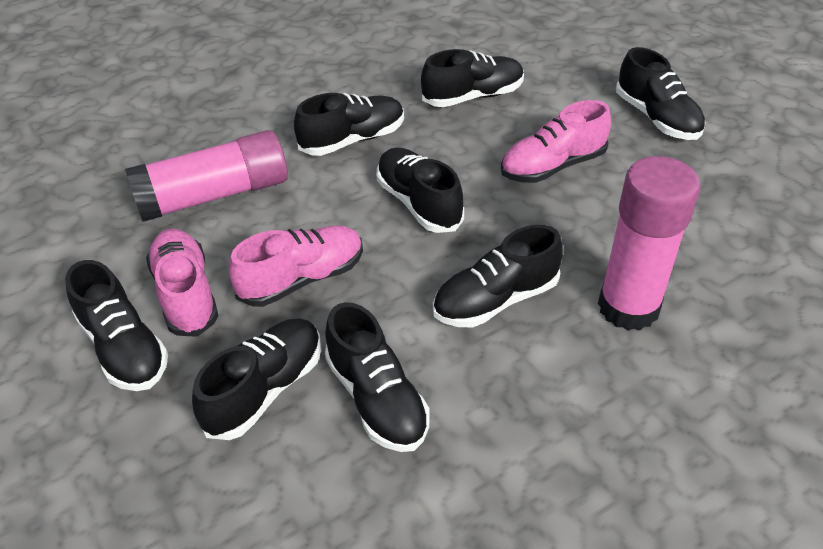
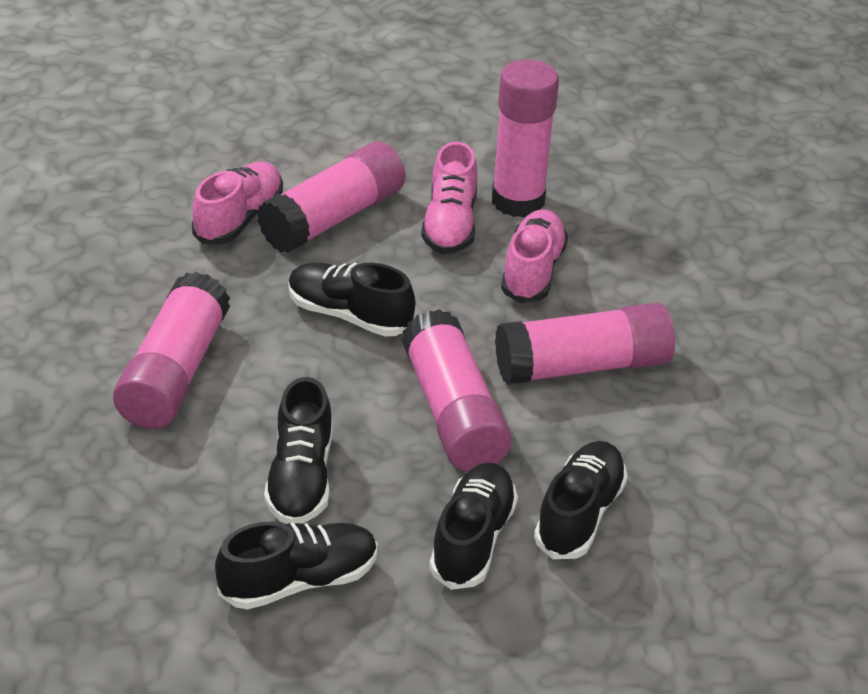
black shoe: [65,260,168,391] [192,319,321,440] [294,93,404,156] [325,302,430,452] [377,147,464,233] [421,49,524,107] [433,225,563,327] [616,47,706,140] = 8 -> [215,522,378,609] [264,377,332,524] [288,262,415,337] [429,463,518,590] [534,441,628,559] = 5
pink glue stick: [125,130,288,222] [598,156,701,331] = 2 -> [113,272,230,429] [257,141,405,253] [401,309,512,472] [492,59,559,218] [495,303,675,385] = 5

